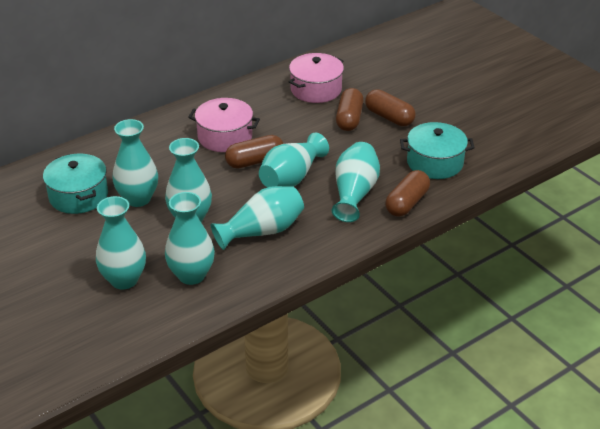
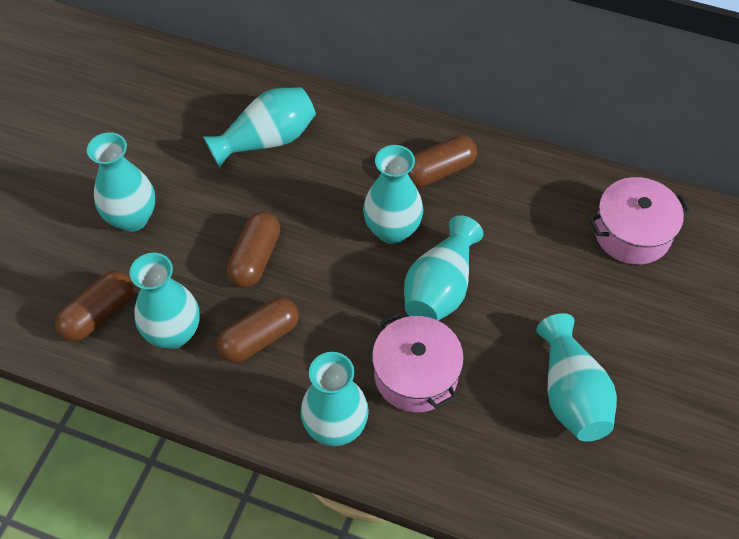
turquoise pot: [43,154,108,214] [400,122,474,179] = 2 -> none = 0

